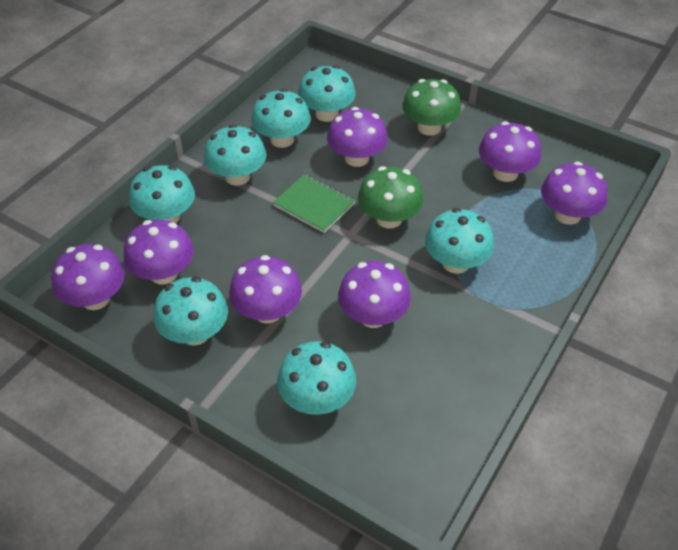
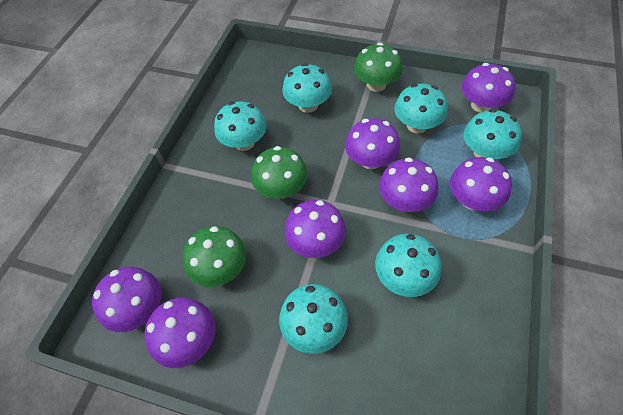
green mushroom: [358,166,423,229] [402,79,461,136] = 2 -> [183,226,246,287] [251,146,308,199] [354,43,403,92] = 3
green notebook: [273,174,356,233] = 1 -> none = 0
turquoise mushroom: [129,165,195,223] [154,277,228,346] [204,124,266,186] [251,89,311,148] [277,341,356,415] [298,65,356,122] [425,208,494,274] = 7 -> [214,101,267,151] [279,284,348,354] [282,63,332,113] [375,234,441,297] [394,84,447,133] [464,109,522,159] = 6

